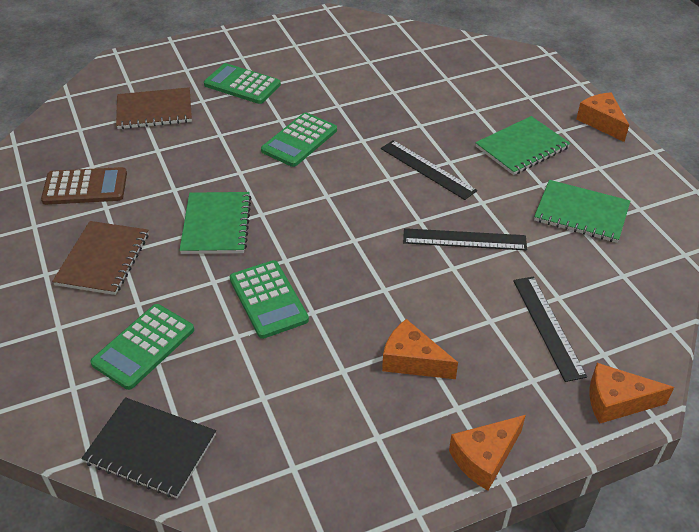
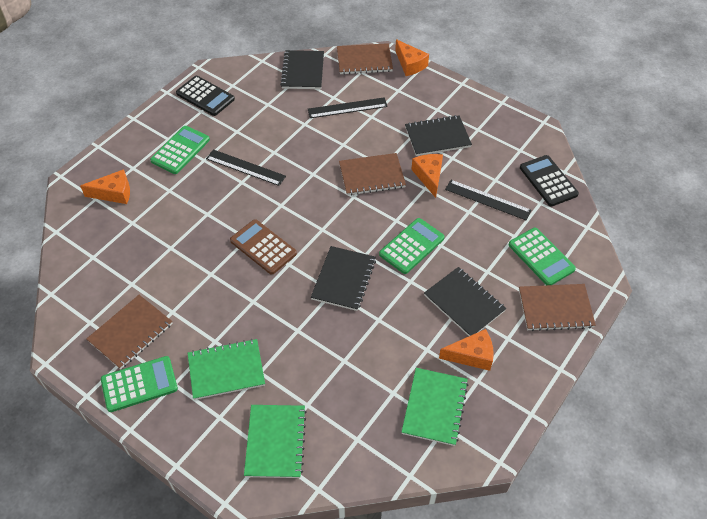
black calculator: none = 0 -> [176,76,235,116] [520,155,579,206] = 2
black notebook: [82,397,216,498] = 1 -> [280,50,324,89] [311,246,376,311] [405,115,472,156] [424,267,506,336] = 4
brown notebook: [52,221,149,295] [116,87,192,129] = 2 -> [86,295,173,369] [337,43,393,74] [339,153,406,196] [519,284,596,331] = 4

